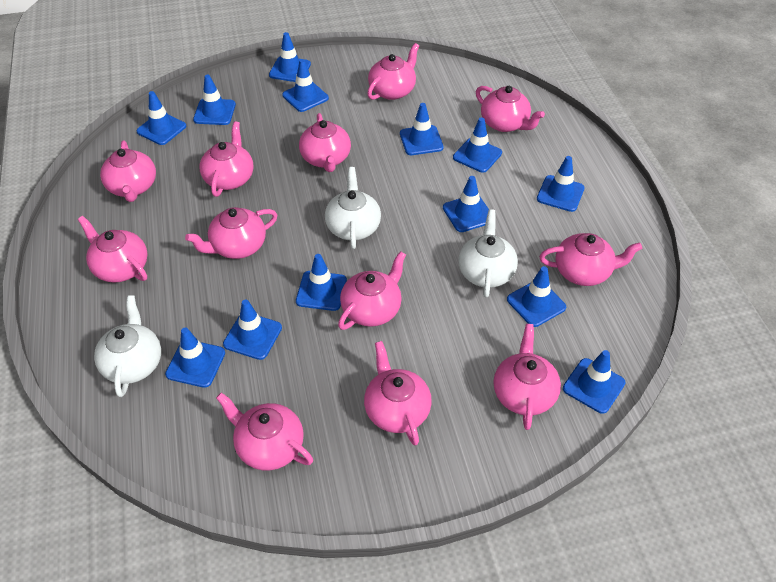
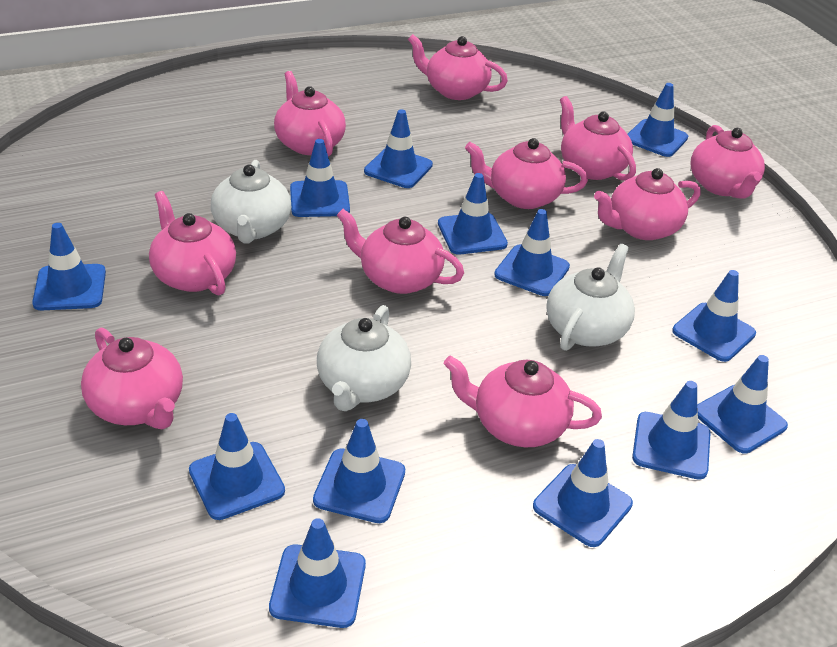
pink teapot: [77,216,148,283] [100,140,156,202] [185,207,277,259] [199,121,253,197] [216,393,313,471] [299,113,351,172] [338,251,406,330] [364,341,432,445] [367,43,419,100] [476,86,545,132] [494,324,561,430] [539,233,642,286] = 12 -> [81,328,183,429] [149,191,236,296] [274,71,346,157] [337,209,464,294] [408,34,508,100] [443,356,602,447] [465,138,588,209] [560,96,636,181] [594,168,701,240] [691,125,765,199] = 10

